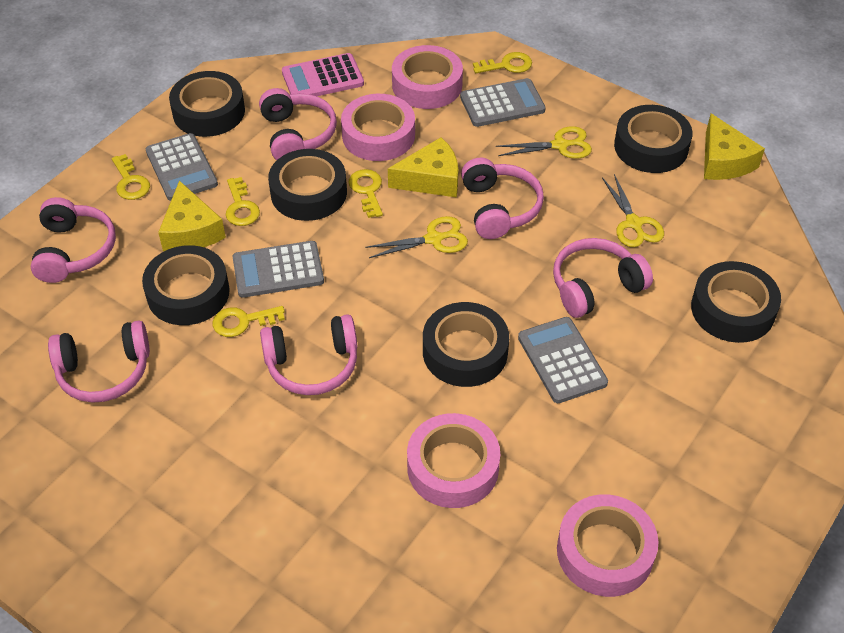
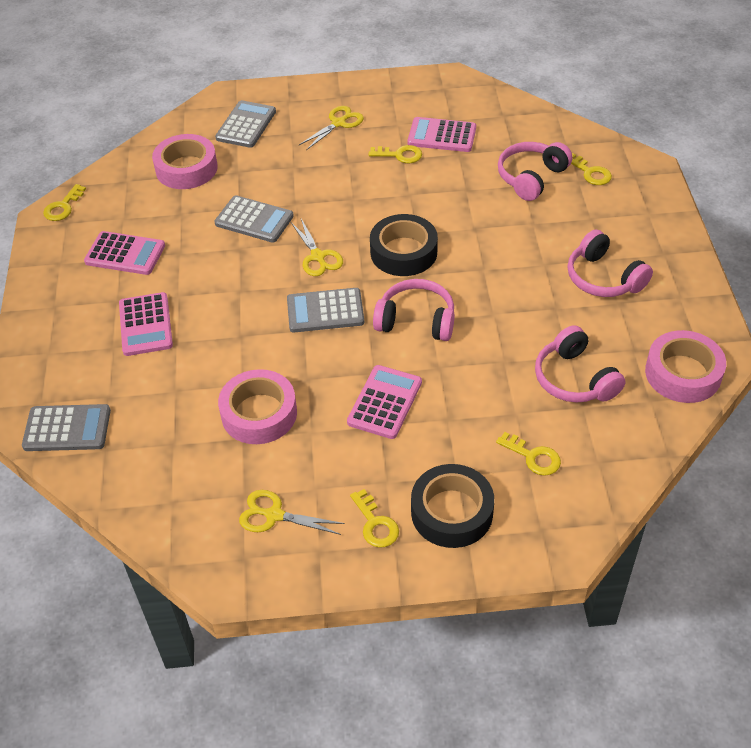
black tape: [142,245,230,325] [169,71,245,137] [268,149,347,221] [423,302,509,387] [614,105,693,173] [691,261,781,343] = 6 -> [370,214,438,276] [411,464,494,548] = 2
pink calculator: [282,53,364,96] = 1 -> [84,231,165,275] [119,292,173,356] [347,365,422,439] [408,117,476,152] = 4
pink headphones: [31,197,116,283] [48,320,150,402] [259,88,337,160] [260,314,357,395] [461,158,544,239] [553,238,653,318] = 6 -> [373,279,455,341] [498,142,573,201] [535,325,626,403] [568,229,653,297] = 4
pink tape: [341,94,415,161] [392,45,463,109] [407,413,500,508] [557,494,659,597] = 4 -> [152,134,218,189] [218,369,297,444] [645,330,726,403] = 3
yellow cheese: [158,180,226,251] [388,137,458,198] [704,113,765,180] = 3 -> none = 0

